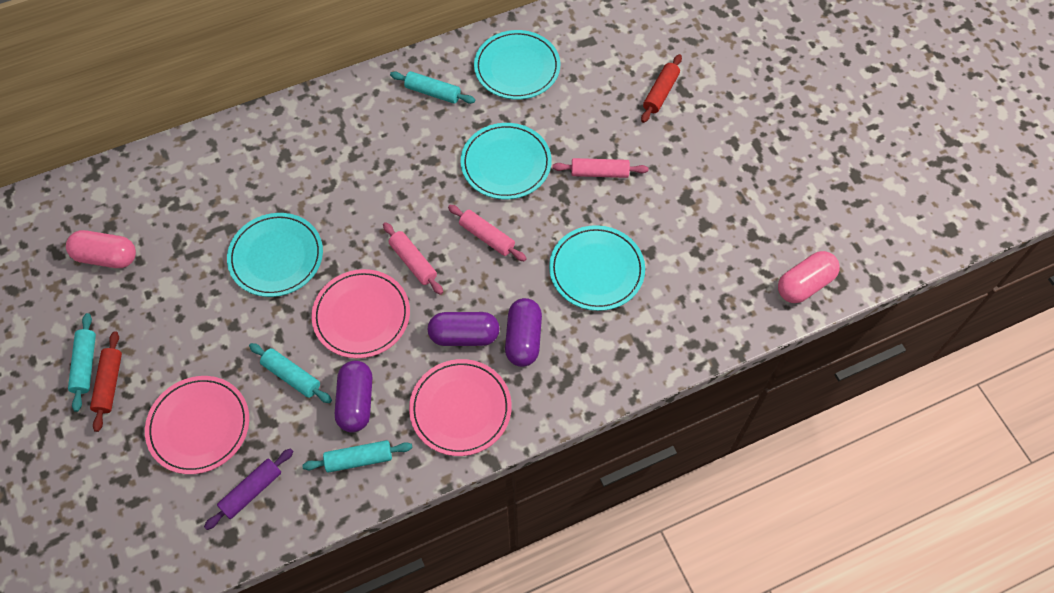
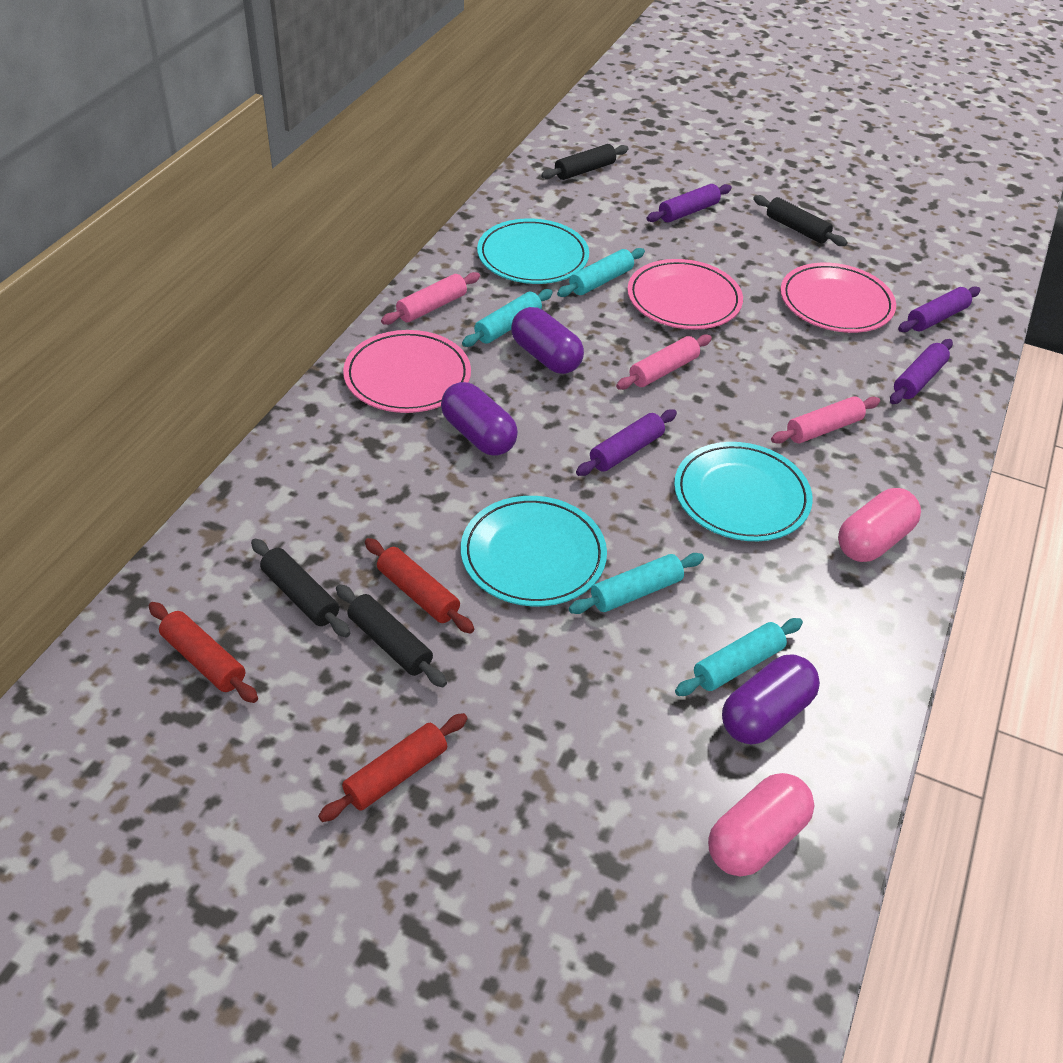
black rolling pin: none = 0 -> [251,539,350,637] [336,584,447,687] [541,144,629,180] [753,195,847,246] = 4
purple rolling pin: [204,448,294,530] = 1 -> [576,409,677,476] [647,184,732,222] [890,339,953,404] [898,286,980,332] = 4
red rolling pin: [90,331,122,432] [641,54,682,123] = 2 -> [149,602,258,703] [318,713,468,822] [365,538,474,634] = 3
turquoise plate: [227,213,323,297] [461,123,552,199] [474,30,560,100] [549,225,645,311] = 4 -> [461,496,607,607] [477,218,589,284] [674,442,813,541] = 3

